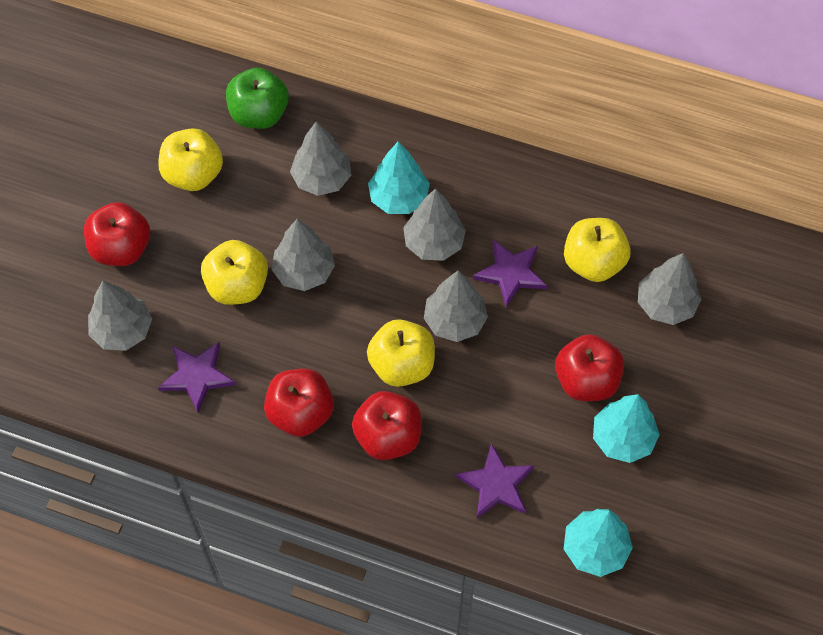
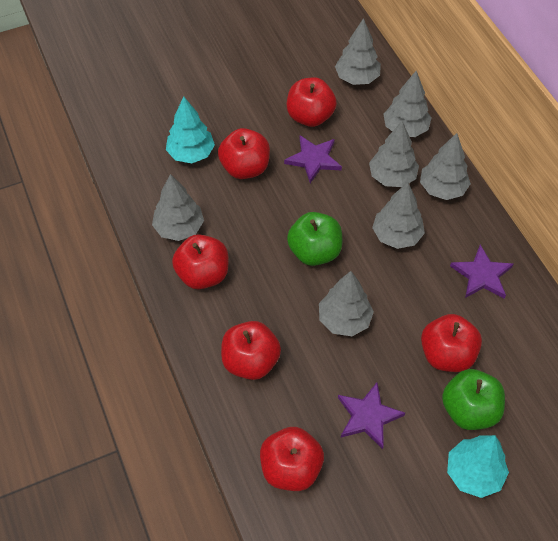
green apple: [226,67,289,129] = 1 -> [287,212,342,266] [442,369,505,430] = 2
grey tree: [88,281,152,351] [272,219,335,291] [290,121,351,196] [403,188,466,261] [424,271,488,342] [638,253,701,325] = 6 -> [152,174,204,241] [319,271,374,336] [335,18,381,85] [369,121,419,187] [372,182,425,249] [384,71,432,137] [420,133,471,200] = 7
red apple: [84,202,150,266] [264,369,334,437] [352,391,422,460] [555,334,624,401] = 4 -> [172,234,228,289] [218,128,270,179] [221,321,281,380] [260,427,324,491] [287,77,337,127] [421,314,482,372] = 6
turquoise tree: [368,141,430,214] [564,509,633,577] [593,394,660,463] = 3 -> [166,97,215,163] [447,435,509,498] = 2
yellow apple: [158,128,223,191] [201,240,268,305] [367,319,435,387] [564,218,631,282] = 4 -> none = 0

